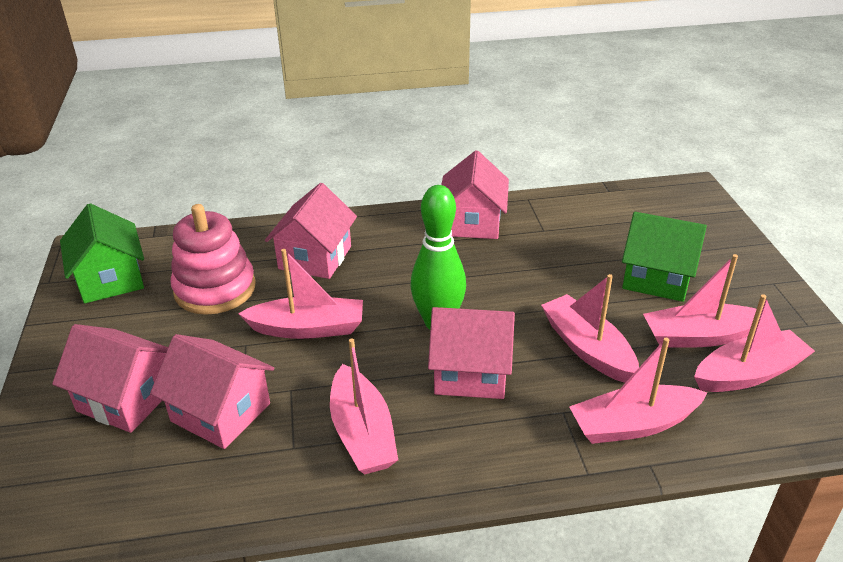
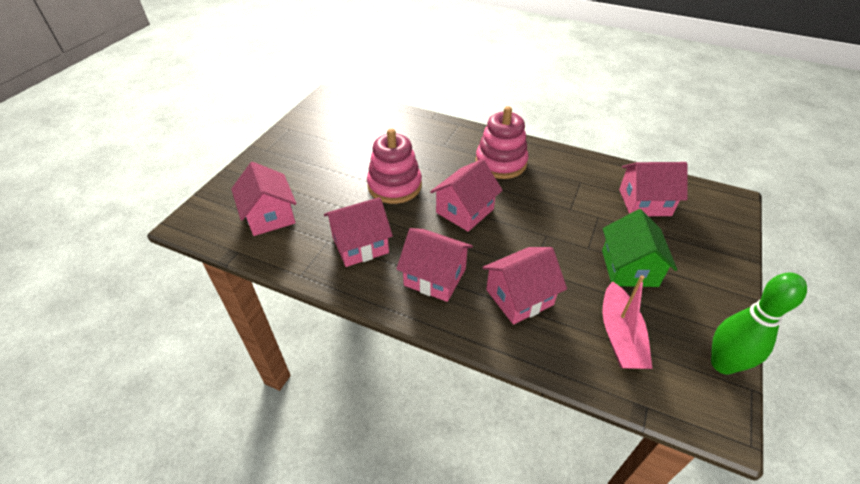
green house: [60,203,144,303] [622,212,707,302] = 2 -> [602,209,677,287] = 1
pink boat: [238,249,363,339] [330,338,398,475] [541,274,639,383] [569,338,707,444] [643,254,756,348] [694,294,815,392] = 6 -> [602,275,653,369] = 1
pink house: [52,324,168,433] [150,334,274,449] [265,183,357,279] [428,307,515,399] [441,150,509,239] = 5 -> [231,162,296,236] [324,197,393,267] [397,228,473,302] [430,159,503,232] [482,247,567,325] [619,162,687,216] = 6
pink stacking toy: [171,204,256,315] = 1 -> [367,129,422,204] [476,106,528,179] = 2

